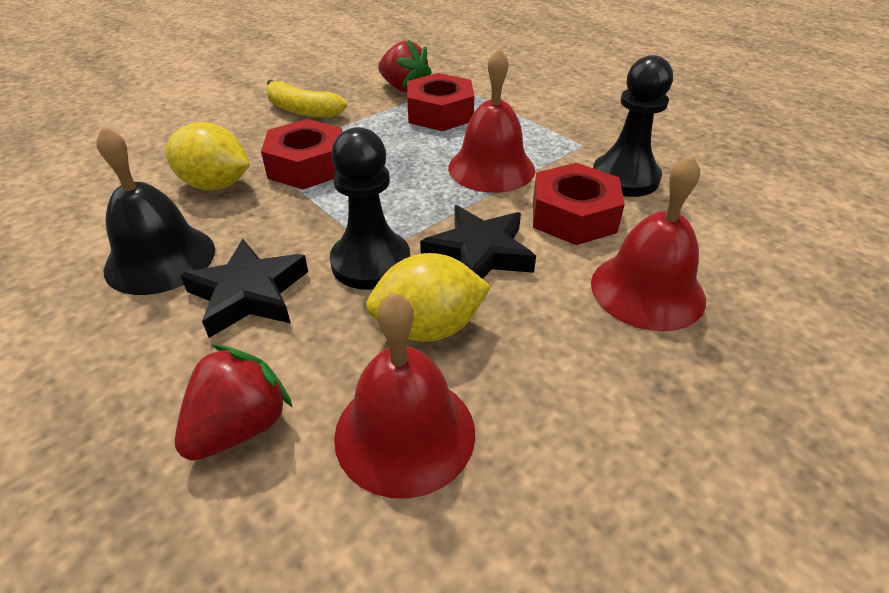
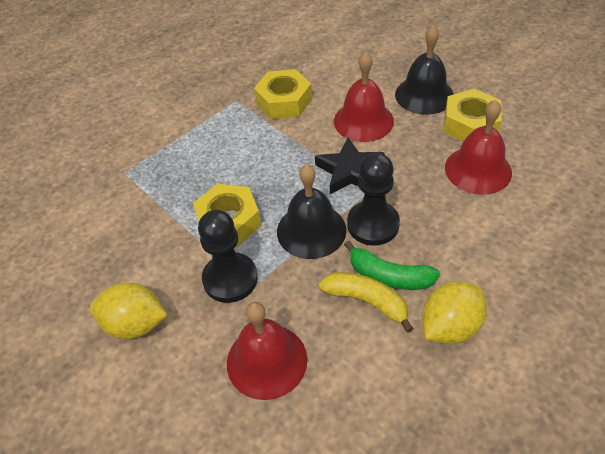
black bell: [96,126,215,295] = 1 -> [277,164,346,259] [395,25,454,115] = 2
black star: [180,239,308,338] [420,205,536,279] = 2 -> [315,137,384,194] = 1
green banana: none = 0 -> [344,241,440,290] = 1
red nut: [261,119,342,189] [407,73,474,131] [533,163,625,245] = 3 -> none = 0
red strawberry: [175,345,293,461] [378,39,432,93] = 2 -> none = 0
yellow nut: none = 0 -> [193,184,261,247] [254,69,312,119] [444,89,502,142] = 3

